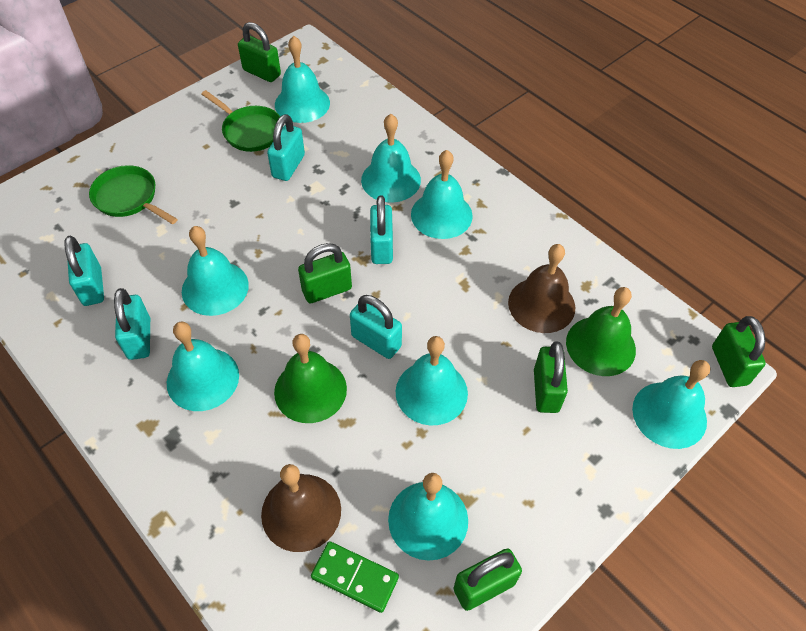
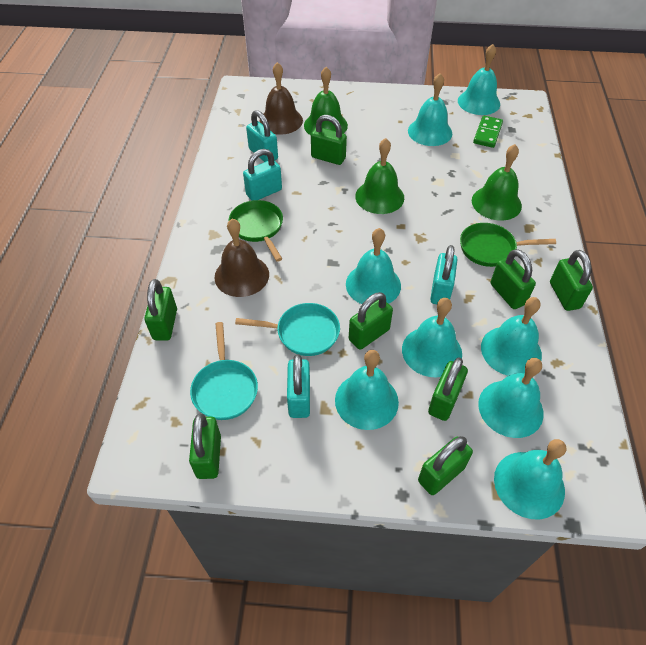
green bell: [274,334,347,423] [566,287,636,376] = 2 -> [304,67,348,135] [355,138,404,214] [472,144,522,221] = 3
green padlock: [238,22,281,82] [298,243,352,303] [454,548,522,611] [534,341,568,413] [712,316,766,387] = 5 -> [144,279,177,341] [189,413,221,479] [311,115,347,165] [349,292,393,350] [418,436,473,495] [428,358,468,421] [491,249,536,309] [550,250,593,311] = 8
turquoise padlock: [64,236,104,306] [114,288,150,360] [267,114,305,181] [350,295,402,359] [370,195,393,264] = 5 -> [243,149,282,201] [246,110,278,162] [287,354,310,418] [430,245,457,304] = 4
turquoise pan: none = 0 -> [190,322,258,420] [235,303,340,356] = 2

